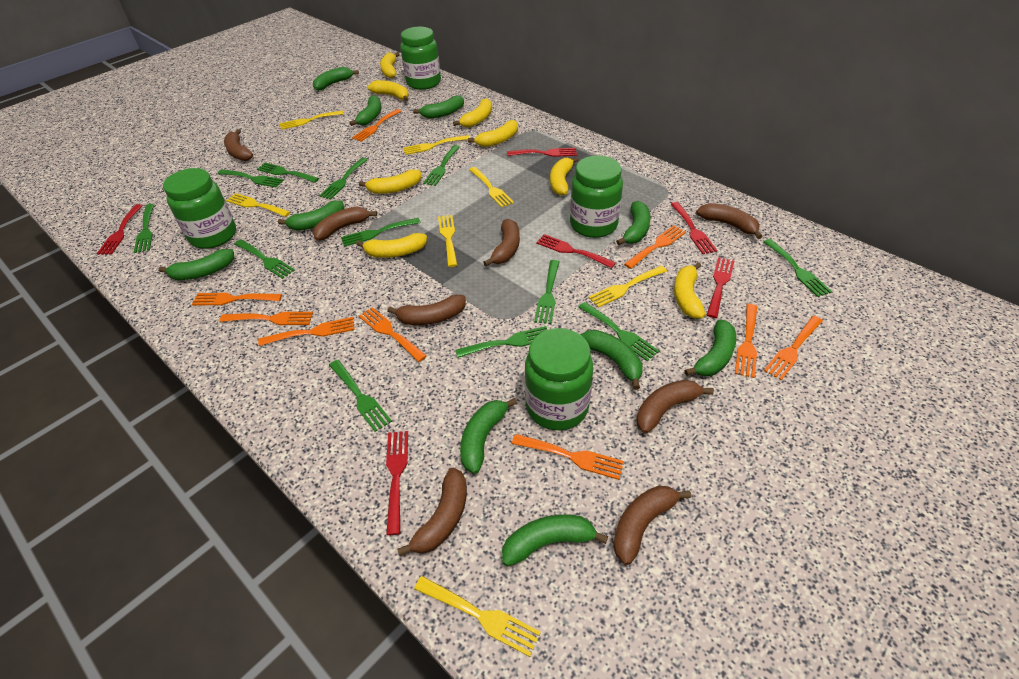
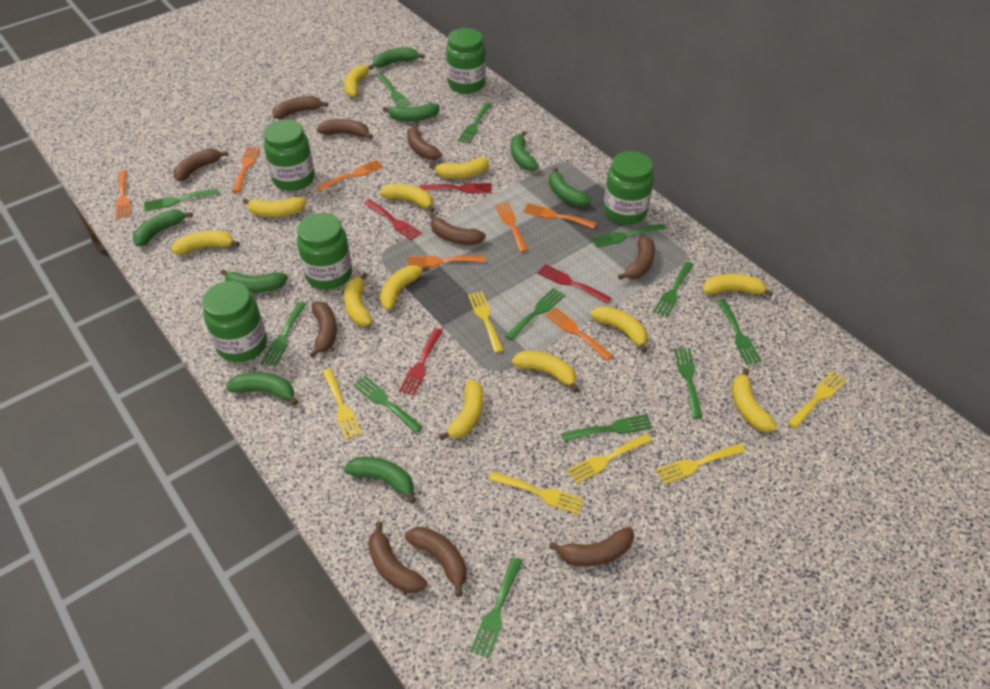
brown banana: [224,129,253,161] [313,207,377,240] [387,295,466,325] [397,468,467,556] [483,219,520,266] [613,486,691,565] [636,380,714,433] [696,203,763,239] = 8 -> [173,148,228,181] [272,96,328,119] [310,301,337,358] [317,119,373,139] [368,522,427,593] [405,527,467,597] [407,123,442,160] [429,213,486,245] [549,527,634,566] [618,235,655,280] = 10
green banana: [159,249,234,280] [278,200,345,230] [313,67,359,91] [350,95,381,126] [413,95,464,119] [460,398,517,474] [502,514,608,567] [581,330,643,390] [616,201,651,245] [684,319,736,376] = 10 -> [133,209,193,247] [221,269,288,293] [226,372,298,405] [344,457,416,504] [373,47,425,68] [383,103,439,121] [511,131,539,171] [549,167,591,206] = 8
green jar: [163,168,236,249] [400,27,441,90] [525,328,593,430] [570,156,623,238] = 4 -> [202,281,267,362] [263,119,315,191] [297,213,352,290] [446,28,486,94] [604,151,654,225] = 5
orange fork: [192,293,282,305] [220,312,313,325] [258,317,355,346] [352,109,401,142] [359,307,427,362] [512,434,624,480] [624,225,686,269] [735,304,757,378] [764,316,823,380] = 9 -> [116,170,130,219] [232,147,260,192] [316,160,384,191] [407,256,485,267] [495,201,528,252] [523,203,596,229] [545,307,613,361] = 7
red fork: [97,204,143,255] [386,431,408,535] [507,148,577,157] [536,234,616,268] [671,202,717,254] [707,257,734,318] = 6 -> [364,199,422,241] [399,328,443,396] [420,183,492,193] [537,264,611,303] = 4
yellow banana: [356,233,427,258] [359,169,421,194] [368,80,409,102] [380,52,400,78] [453,98,492,128] [468,120,518,147] [550,157,579,196] [674,262,705,319] = 8 -> [172,230,240,255] [243,197,306,217] [344,64,374,97] [344,273,372,326] [379,184,435,212] [380,265,430,310] [429,157,489,178] [439,380,483,440] [512,351,579,392] [591,306,648,353] [703,274,773,297] [732,368,777,432] = 12
yellow fork: [226,193,290,217] [279,110,344,130] [403,135,470,155] [414,576,541,657] [438,215,457,267] [469,167,514,207] [588,266,667,308] = 7 -> [322,368,362,440] [468,291,504,353] [489,471,584,515] [567,433,652,484] [656,443,745,484] [787,371,847,429] = 6

